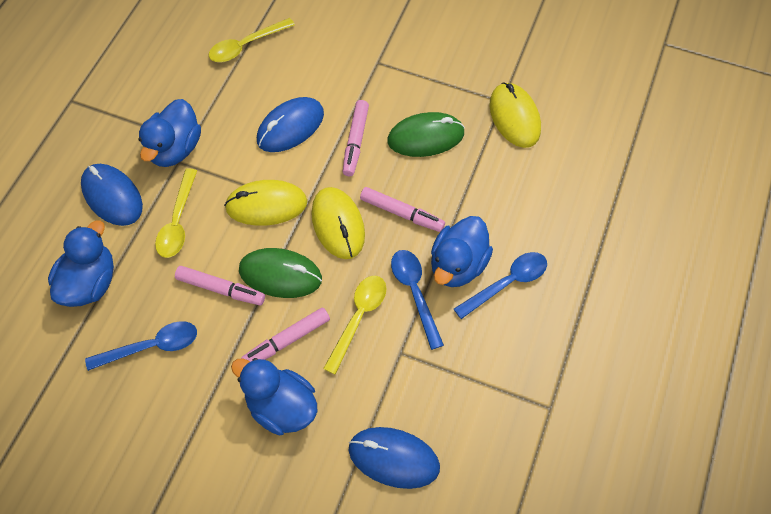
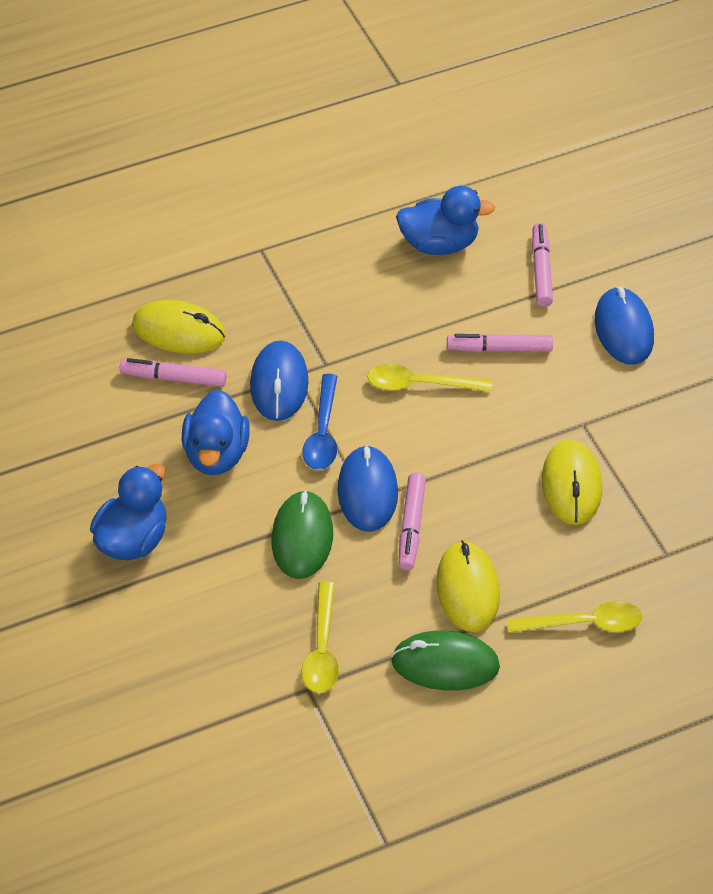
blue duck: [48,220,114,307] [139,99,201,167] [231,358,317,435] [431,216,493,287] = 4 -> [90,464,166,560] [182,389,250,475] [396,186,495,255] = 3
blue spoon: [85,321,197,371] [391,250,444,350] [454,252,547,319] = 3 -> [302,374,338,470] = 1

